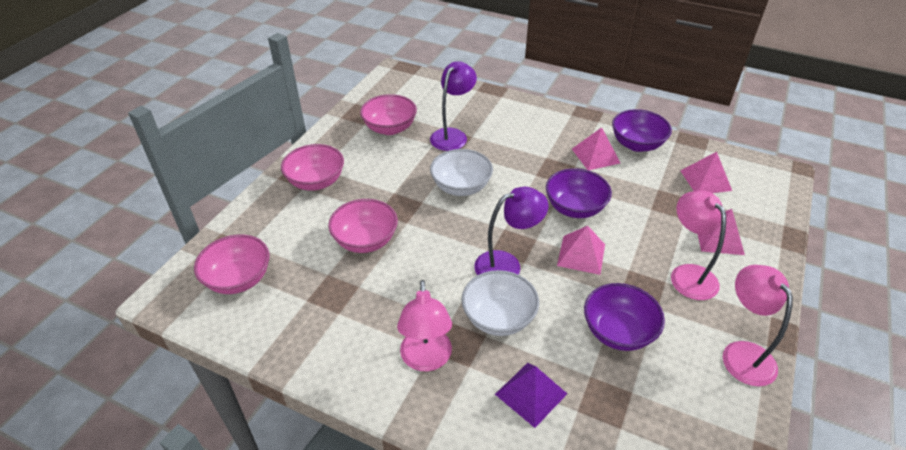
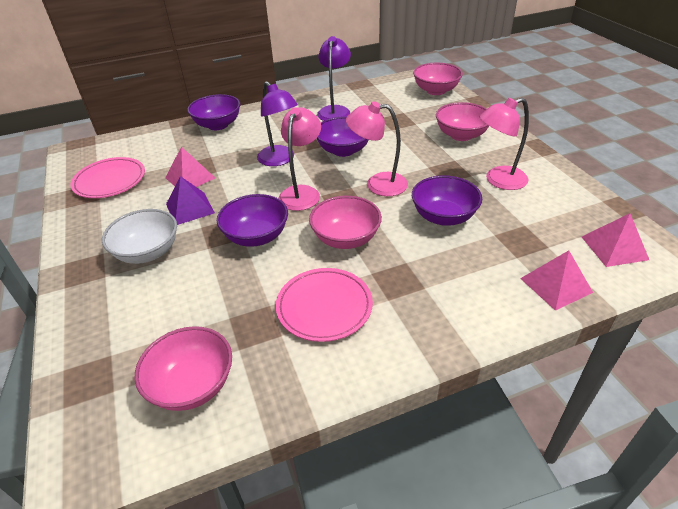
pink plate: none = 0 -> [71,157,145,198] [276,268,373,342] = 2
pink pyramid: [557,226,605,275] [572,127,620,170] [681,152,732,193] [698,209,745,255] = 4 -> [165,147,215,187] [520,250,593,311] [582,213,649,267] = 3
purple bowl: [546,168,612,218] [584,283,665,351] [612,109,672,152] = 3 -> [187,94,240,130] [217,194,288,247] [317,116,368,157] [412,175,482,226] = 4
white bowl: [430,149,493,196] [462,270,539,336] = 2 -> [102,209,177,264] = 1

